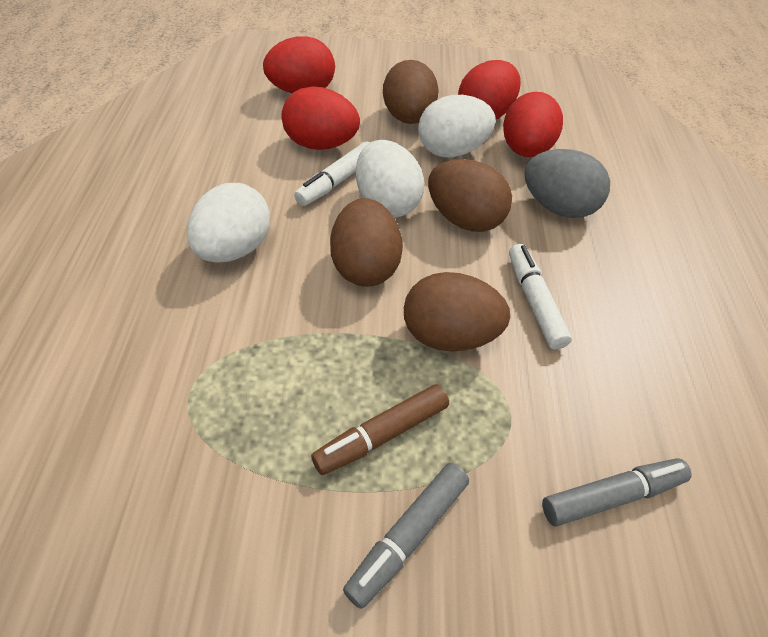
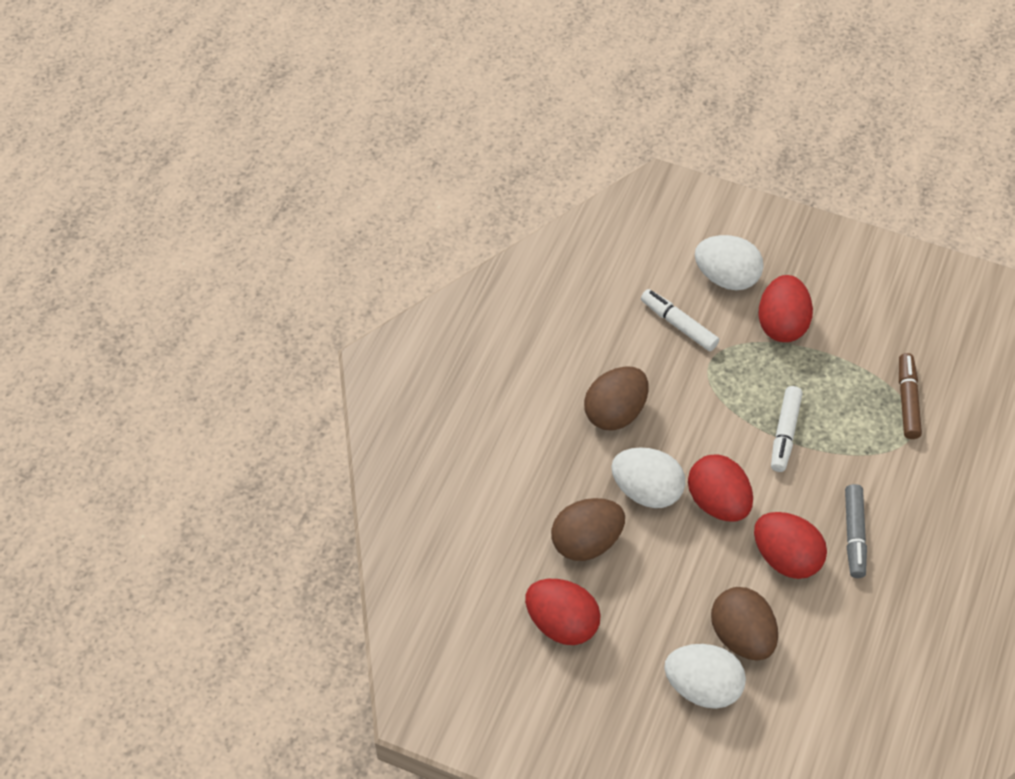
brown egg: [330,198,403,287] [383,60,439,124] [404,272,510,352] [428,159,512,232] = 4 -> [551,498,625,561] [584,366,648,431] [711,587,778,660] = 3
grey egg: [524,149,610,218] = 1 -> none = 0
grey marker: [343,463,469,609] [542,458,692,527] = 2 -> [845,484,867,578] = 1

